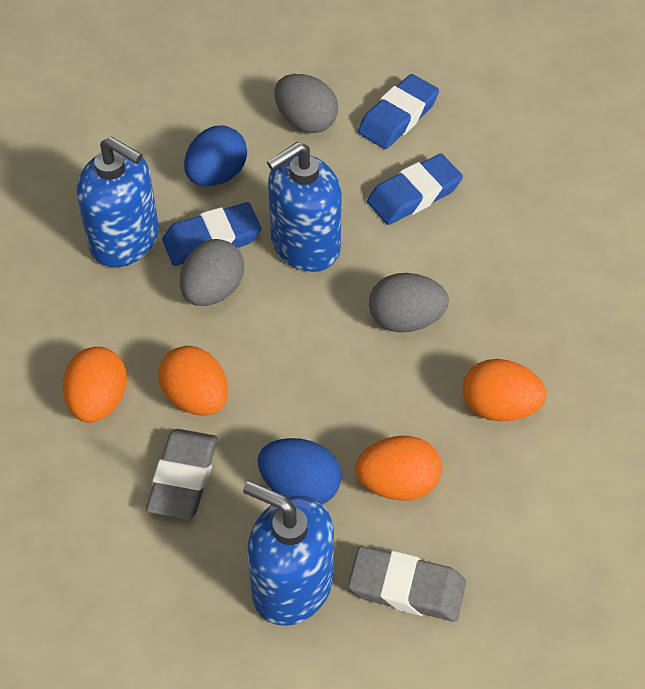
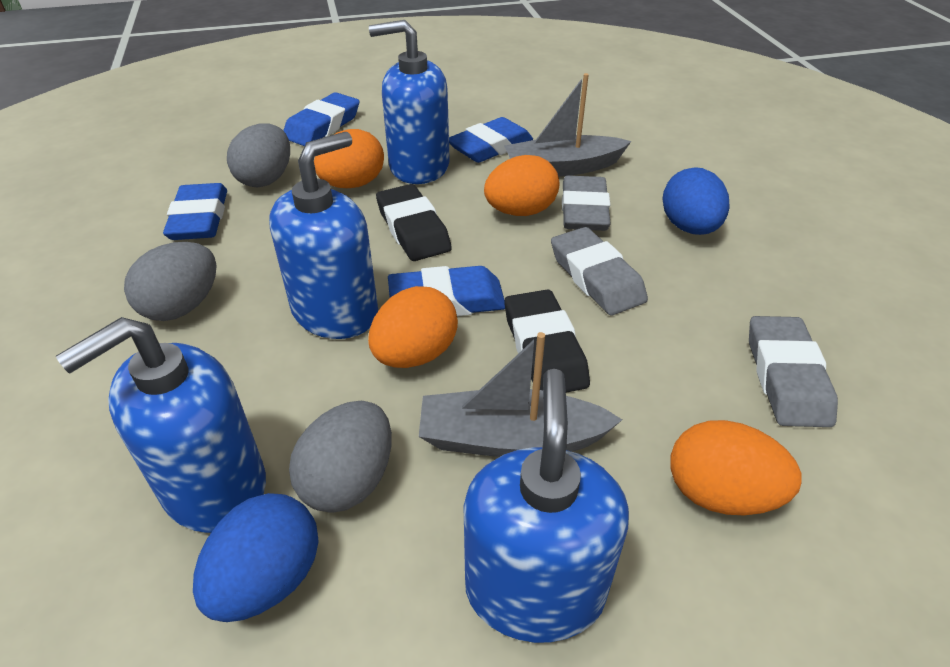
black eraser: none = 0 -> [376,184,452,261] [505,289,590,392] = 2
blue eraser: [162,202,261,266] [358,74,439,149] [367,154,463,225] = 3 -> [163,183,227,240] [283,92,360,146] [388,266,505,316] [449,117,533,163] = 4
blue soap dispenser: [77,136,159,267] [243,481,334,626] [267,142,342,272] = 3 -> [56,317,266,533] [269,132,378,339] [369,20,450,184] [463,369,629,643] = 4
grey boat: none = 0 -> [419,332,622,457] [504,73,631,176] = 2
grey eraser: [146,429,218,519] [348,546,466,622] = 2 -> [551,227,648,315] [562,175,611,231] [749,316,838,427] = 3

